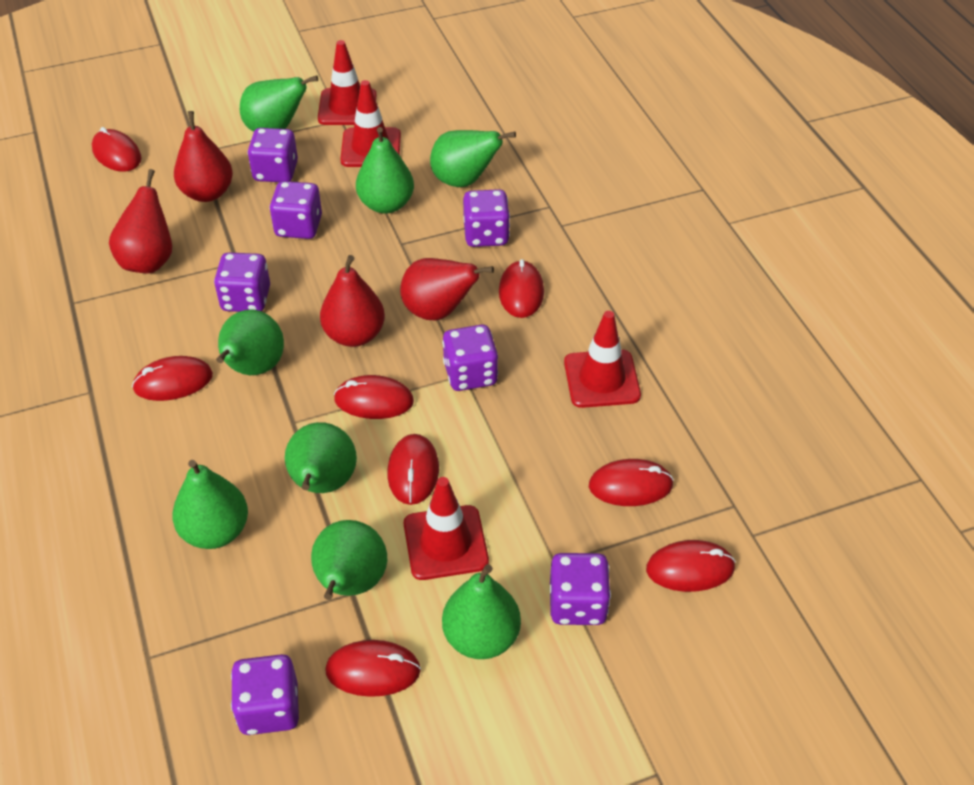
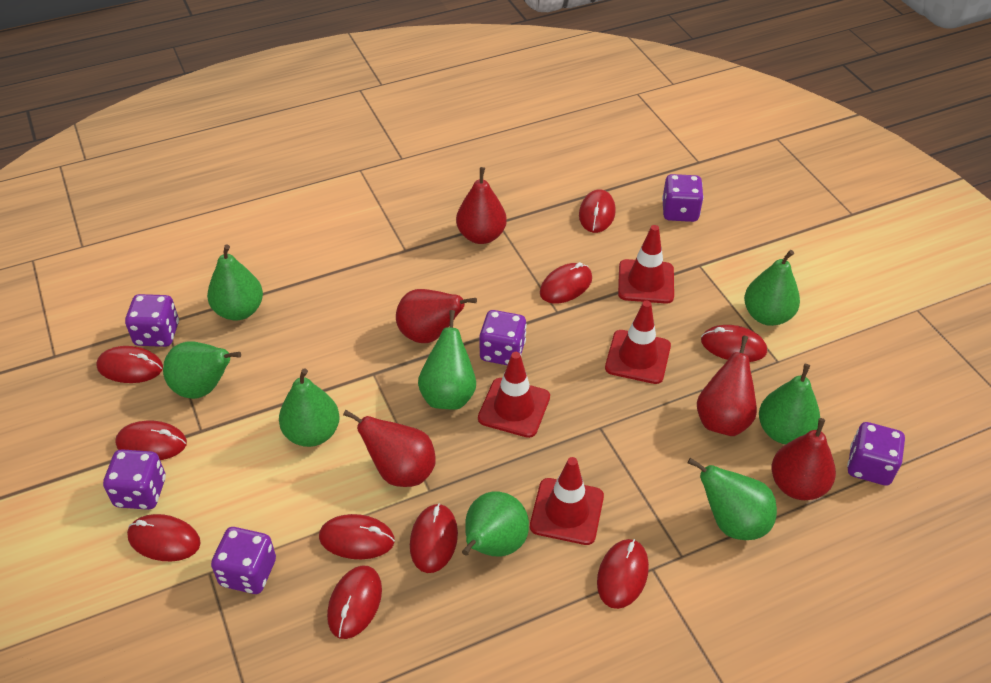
purple dice: [214,252,270,312] [231,654,299,735] [248,128,298,182] [269,181,322,239] [442,325,498,391] [463,189,510,247] [550,553,611,625] = 7 -> [103,449,166,510] [125,294,179,347] [211,527,276,594] [480,310,527,365] [662,174,704,222] [847,422,905,485] = 6
red mouse: [92,127,141,172] [132,356,213,401] [325,640,421,697] [334,375,414,419] [387,434,439,505] [499,259,544,318] [589,459,674,506] [646,540,736,592] = 8 -> [96,346,163,383] [115,421,187,460] [127,514,201,562] [319,514,395,559] [327,565,382,639] [410,503,458,573] [540,262,592,304] [579,189,616,233] [597,539,649,609] [701,325,767,362] = 10
red pear: [109,169,172,273] [174,111,233,202] [320,255,385,347] [400,258,494,321] = 4 -> [343,410,436,487] [396,289,477,343] [456,167,507,244] [697,336,757,436] [771,418,836,500] = 5

